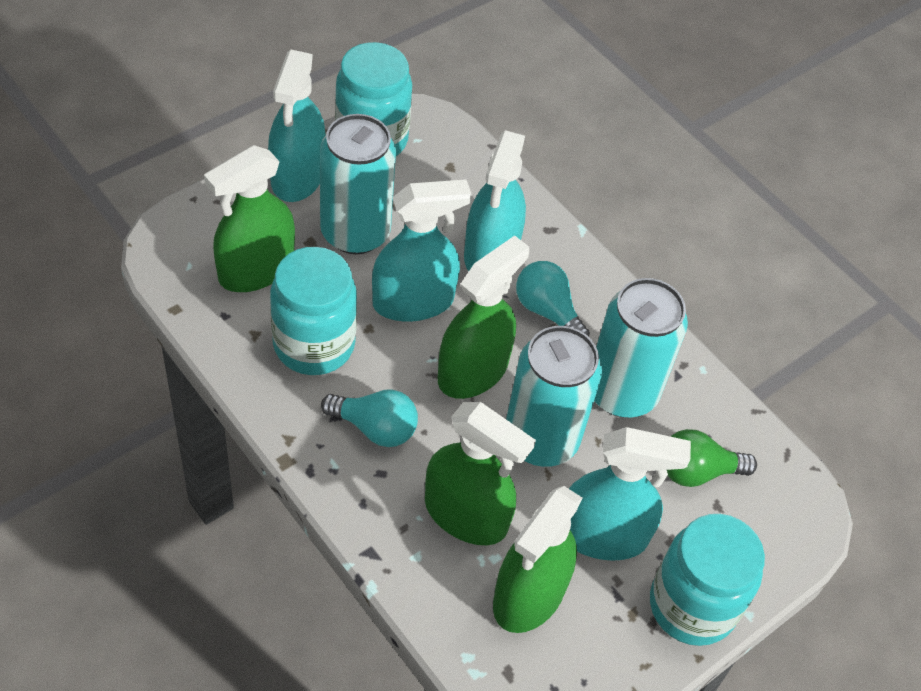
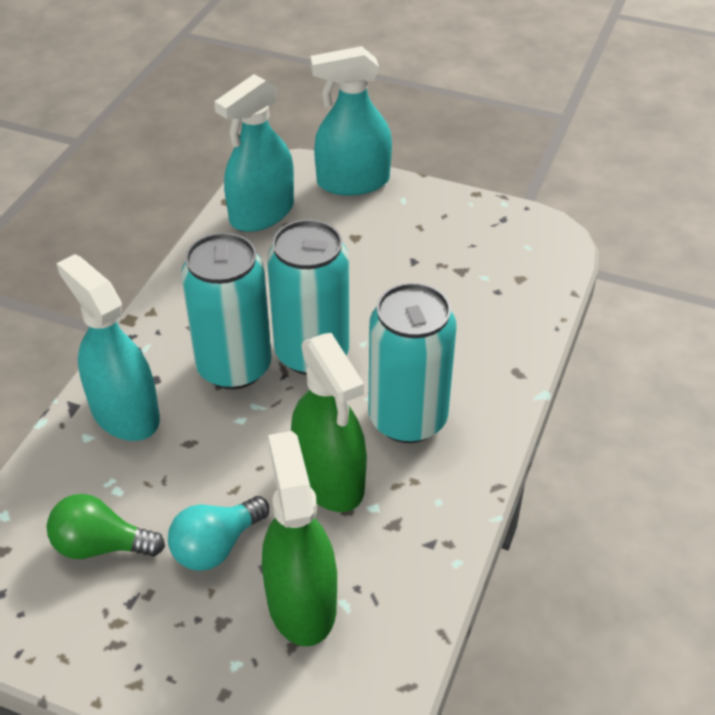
green spray bottle: [204,145,295,292] [425,402,536,545] [438,236,529,399] [493,486,582,633] = 4 -> [262,431,337,646] [291,333,367,512] = 2
turquoise jar: [270,247,357,375] [335,42,412,156] [650,514,765,646] = 3 -> none = 0
turquoise light bulb: [321,389,418,447] [516,261,590,337] = 2 -> [168,496,269,571] = 1
turquoise spray bottle: [268,50,326,202] [372,180,472,322] [464,130,526,271] [569,427,691,561] = 4 -> [57,254,160,441] [214,74,294,232] [310,46,392,196] = 3

